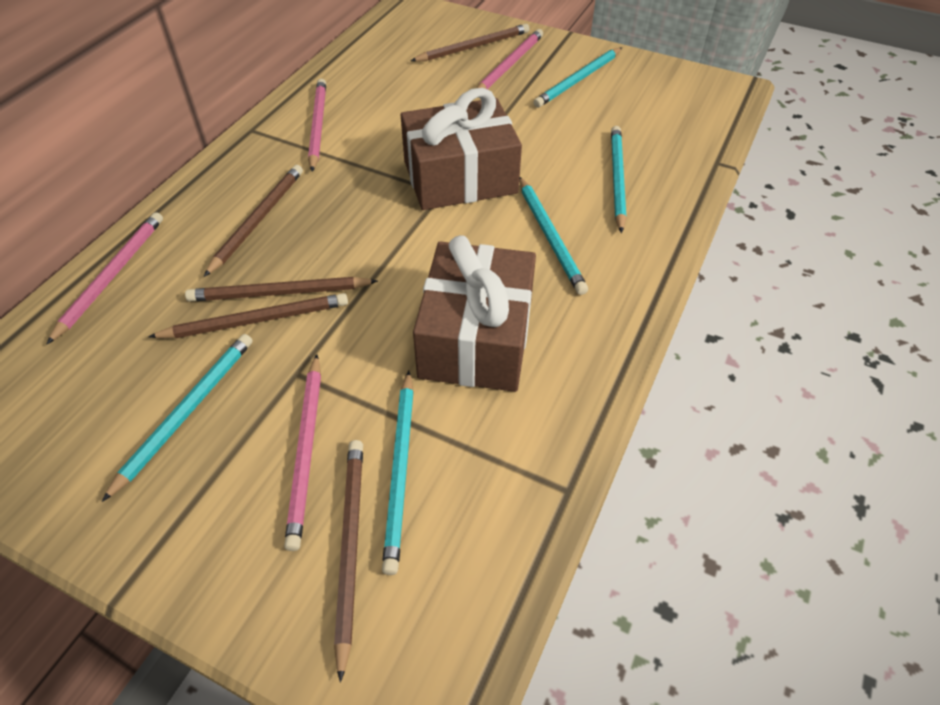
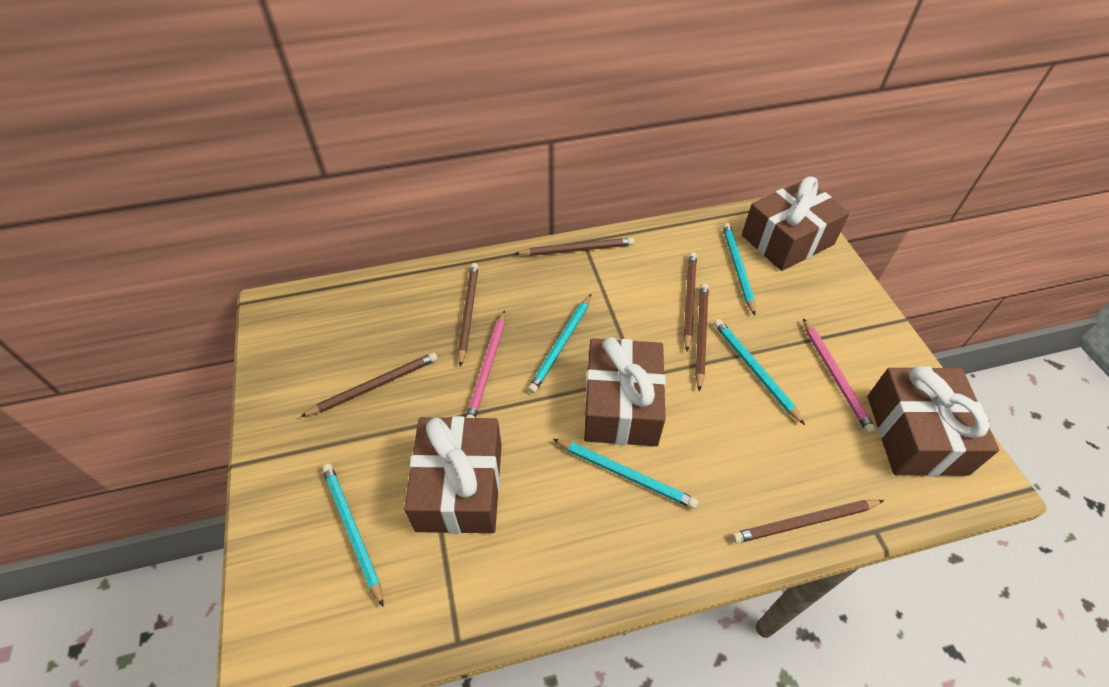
brown gift: [401,88,522,210] [413,235,536,392] = 2 -> [404,416,502,534] [584,337,666,446] [742,176,850,271] [868,366,999,477] = 4
brown pencil: [148,293,348,338] [185,277,378,302] [204,165,303,277] [334,440,363,683] [411,24,530,62] = 5 -> [300,352,438,417] [458,263,478,367] [514,238,635,256] [684,252,697,351] [695,283,709,391] [732,500,884,543] = 6
pink pencil: [46,212,163,345] [284,354,321,551] [308,79,326,172] [477,29,543,89] = 4 -> [466,310,505,418] [803,318,876,434] = 2

